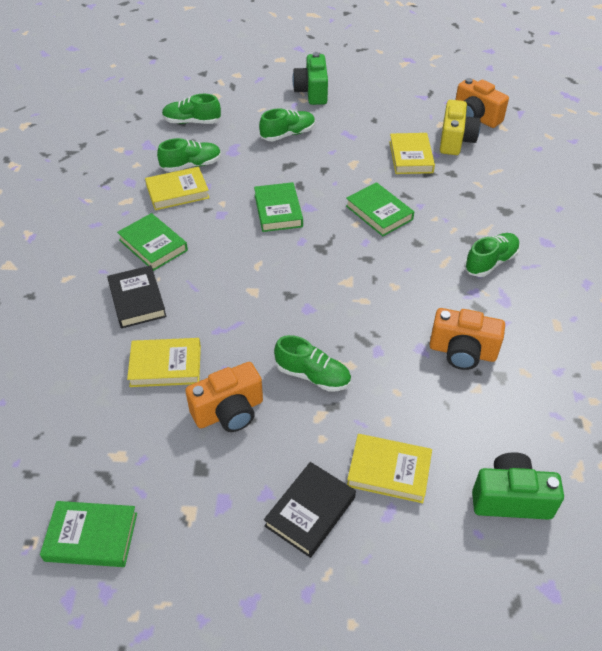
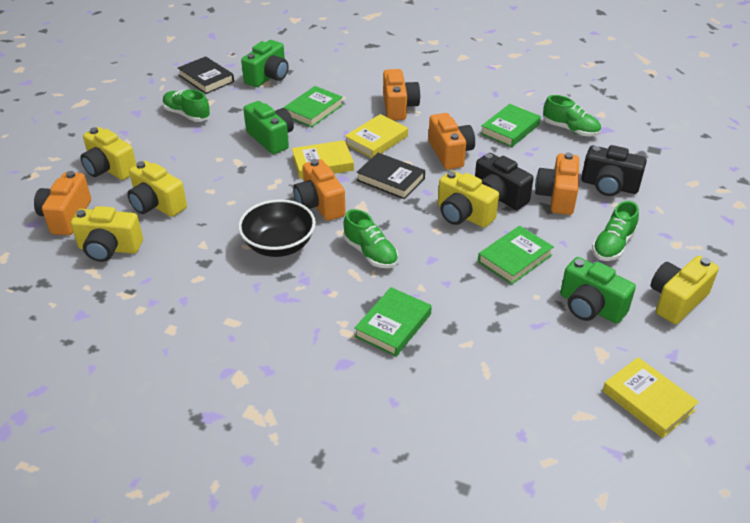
black bowl: none = 0 -> [238,199,316,257] = 1
black camera: none = 0 -> [475,153,534,210] [581,145,647,196] = 2
green camera: [292,52,328,105] [472,452,564,520] = 2 -> [241,40,288,87] [243,101,294,154] [560,257,636,324] = 3
green shoe: [157,138,221,172] [162,94,221,124] [259,108,315,141] [274,335,351,392] [464,233,520,277] = 5 -> [162,89,211,122] [343,209,398,268] [543,95,601,136] [592,201,639,261] = 4
orange camera: [185,362,263,432] [429,308,505,370] [456,78,509,128] = 3 -> [34,171,91,235] [293,159,346,221] [383,69,420,120] [428,113,475,170] [535,153,579,215] = 5
yellow book: [127,338,201,387] [145,167,210,210] [347,434,432,503] [389,133,435,174] = 4 -> [292,140,354,179] [345,114,408,158] [602,357,699,438] = 3
yellow camera: [440,100,481,155] = 1 -> [71,206,143,262] [80,127,136,180] [127,161,187,217] [438,170,499,228] [651,256,719,324] = 5

